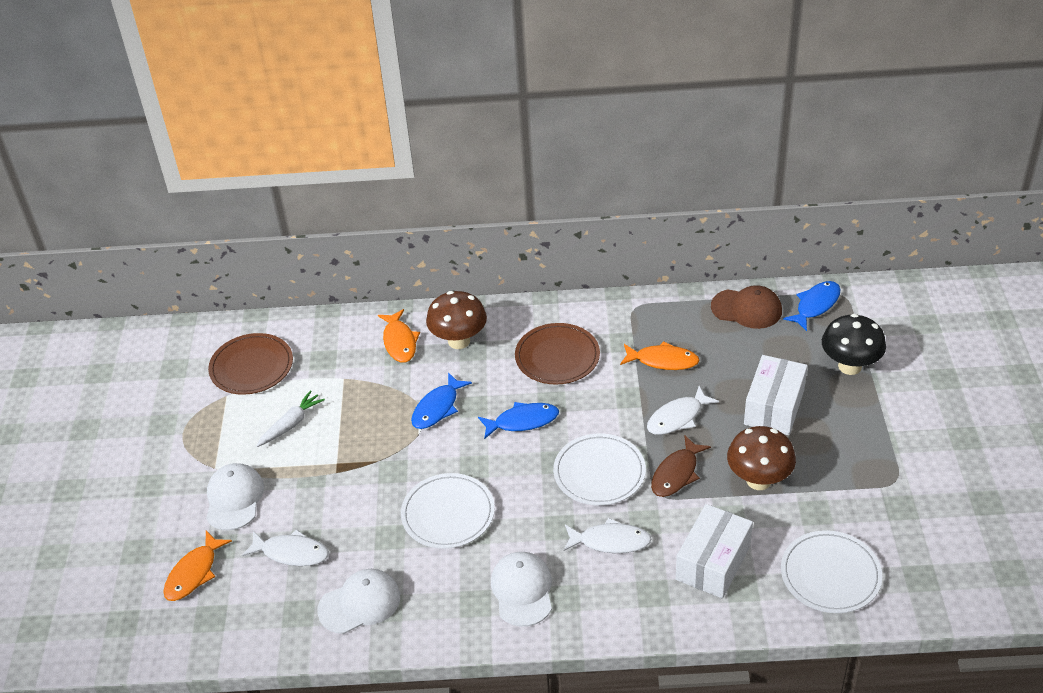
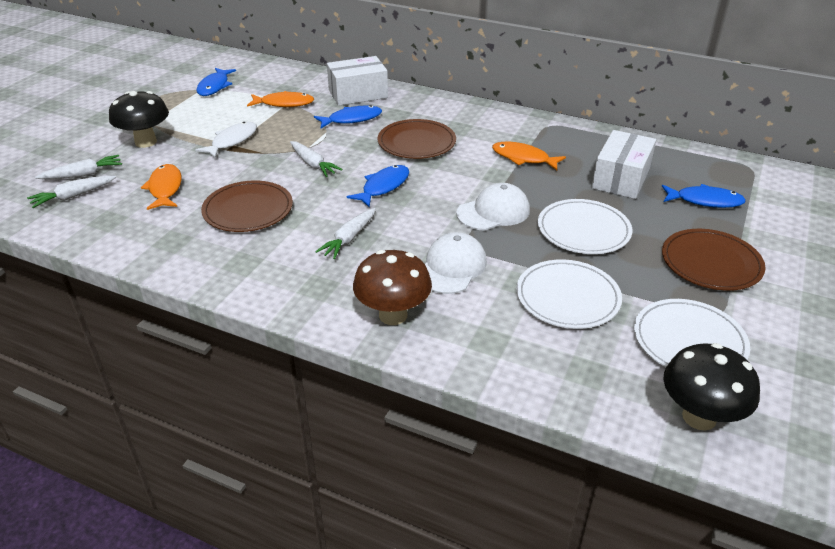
black mushroom: [822,314,886,375] = 1 -> [109,91,169,148] [663,343,760,431] = 2
blue fish: [411,372,472,429] [478,402,559,439] [783,281,841,331] = 3 -> [196,68,236,96] [314,105,382,128] [347,165,409,208] [662,184,746,208] = 4
brown cap: [711,285,782,329] = 1 -> none = 0
brown fish: [651,435,711,497] = 1 -> none = 0
brown mushroom: [426,291,487,349] [727,426,796,490] = 2 -> [353,250,432,325] = 1
brown plate: [208,333,293,395] [515,323,600,385] = 2 -> [201,180,293,232] [378,119,456,159] [662,229,766,291] = 3
white cap: [206,463,264,531] [317,569,400,634] [491,552,552,627] = 3 -> [425,232,487,294] [456,183,530,231] = 2
white carrot: [256,390,325,447] = 1 -> [27,176,116,208] [35,155,122,179] [290,141,343,177] [315,208,376,259] = 4
white fish: [242,529,329,566] [563,518,651,553] [647,386,719,435] = 3 -> [196,122,257,158] = 1

